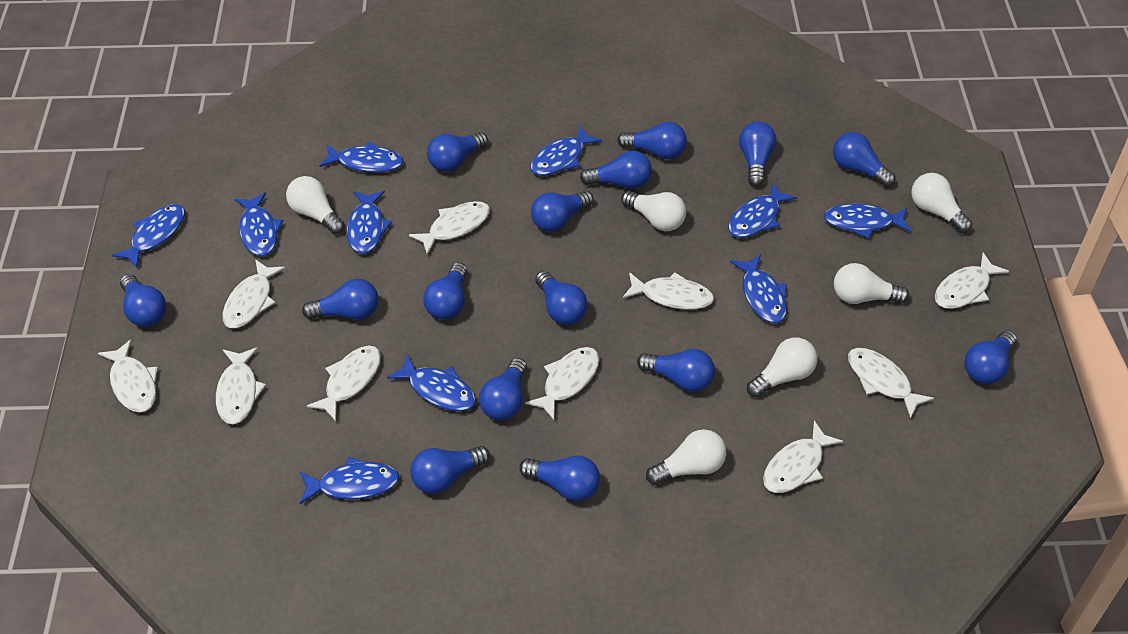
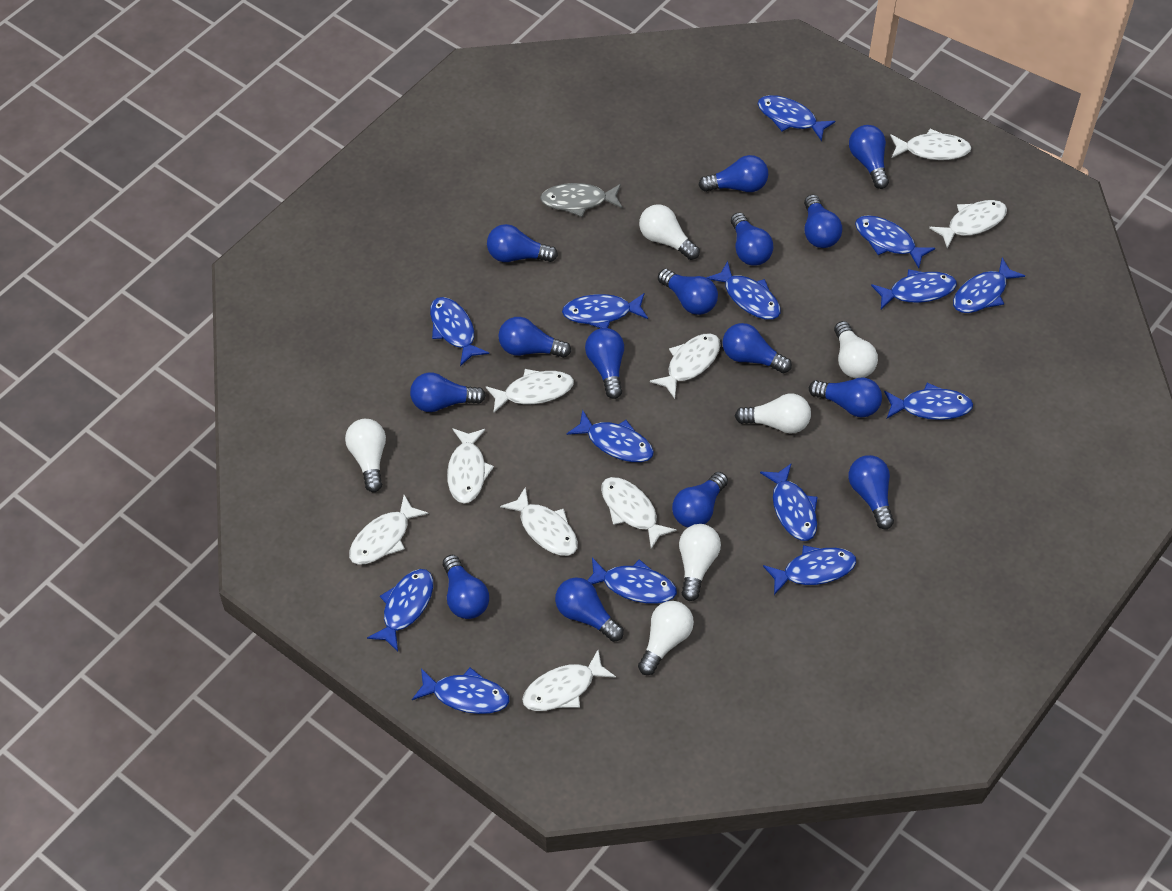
blue fish: [112,204,185,268] [234,192,283,256] [300,457,400,504] [319,142,404,173] [347,191,392,254] [387,354,476,411] [531,125,602,176] [728,182,797,238] [730,254,787,323] [824,203,911,238] = 10 -> [367,569,433,652] [412,667,509,714] [430,297,489,366] [562,293,648,328] [567,410,654,462] [588,558,677,604] [706,261,781,320] [757,95,835,141] [760,464,817,541] [763,545,856,595] [855,215,935,268] [871,269,957,309] [884,383,973,420] [953,258,1025,313] = 14
grey fish: none = 0 -> [540,183,623,217] = 1
white fish: [98,339,158,412] [216,347,266,424] [223,259,285,328] [307,345,381,421] [409,201,490,255] [525,347,599,420] [623,272,714,310] [763,421,843,493] [848,348,934,418] [935,253,1009,309] = 10 -> [349,495,429,565] [447,428,494,504] [485,369,574,414] [500,487,578,556] [522,650,616,711] [601,477,677,549] [650,333,721,399] [890,129,971,160] [929,200,1007,249] = 9

